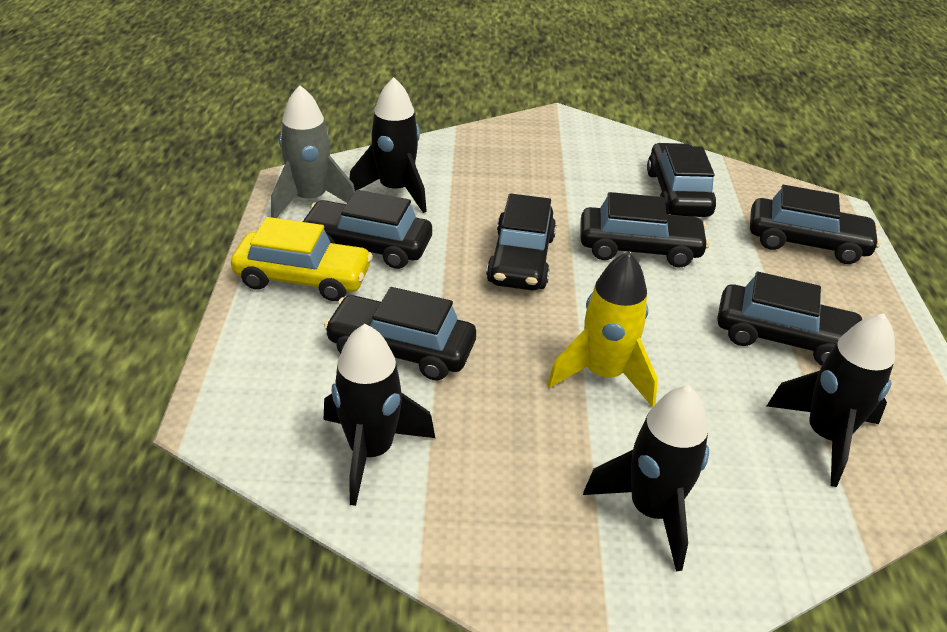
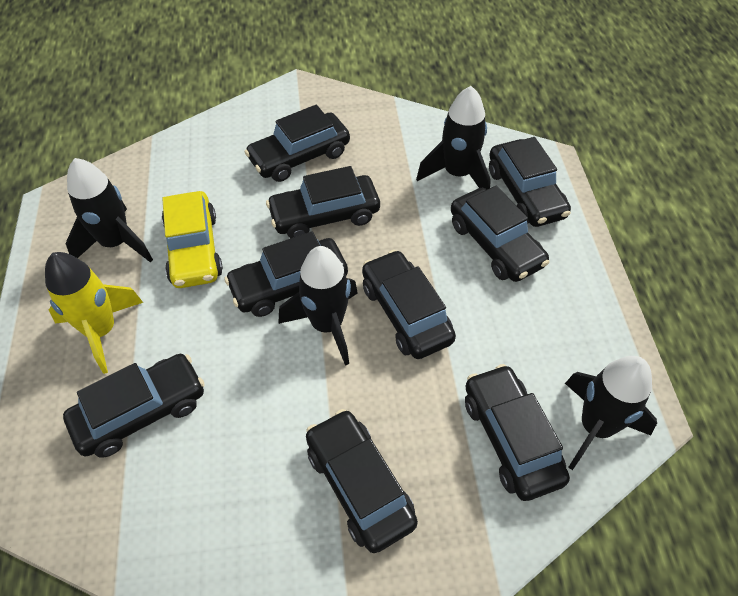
black car: [300,190,432,269] [324,287,476,380] [486,193,556,290] [580,192,709,267] [647,143,716,217] [717,272,863,365] [750,185,880,264] = 7 -> [63,354,205,458] [224,231,348,317] [244,105,350,182] [266,166,380,238] [306,409,418,553] [362,250,456,359] [451,186,550,282] [465,364,570,501] [489,137,571,227] = 9
grey rocket: [271,85,355,218] = 1 -> none = 0

